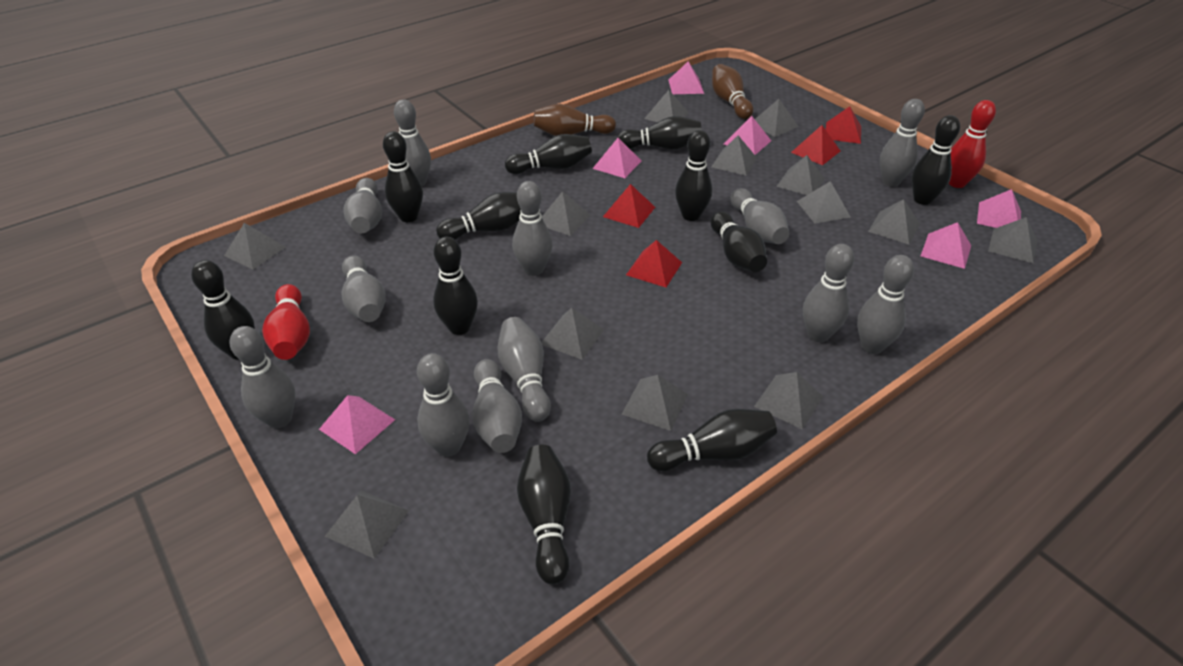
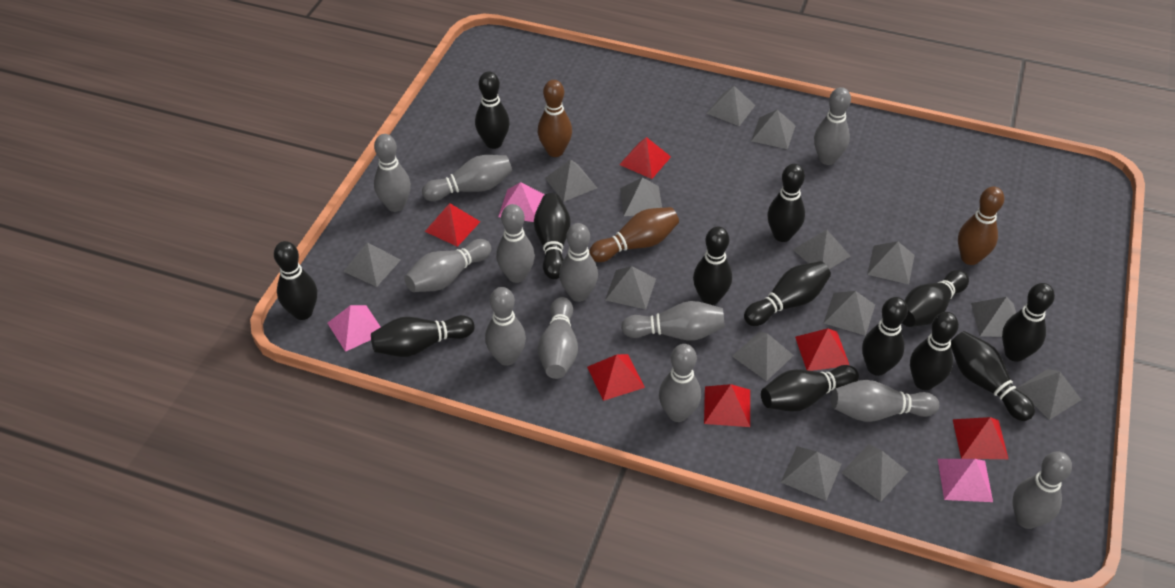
black bowling pin: [191,260,255,360] [383,131,423,222] [433,237,478,335] [436,192,521,240] [505,134,592,174] [517,445,571,584] [617,116,702,150] [647,409,777,471] [675,130,712,221] [711,211,767,272] [912,115,960,205] = 11 -> [274,241,317,320] [371,315,475,357] [475,71,510,149] [534,193,571,279] [693,226,732,305] [744,261,831,326] [761,365,859,411] [767,164,805,242] [862,297,908,376] [902,270,969,327] [910,312,959,390] [951,331,1035,421] [1002,283,1055,362] = 13
brown bowling pin: [534,104,616,136] [712,64,753,119] = 2 -> [538,80,572,157] [589,207,679,262] [958,186,1004,265] = 3
grey pyramid: [224,223,286,270] [325,490,409,559] [541,308,604,360] [542,191,590,236] [622,375,688,431] [644,90,689,123] [711,135,757,176] [754,372,823,430] [755,99,799,137] [776,155,825,195] [797,181,851,223] [868,199,920,245] [988,217,1038,264] = 13 -> [343,242,401,287] [545,159,597,202] [605,266,656,309] [620,177,662,216] [707,86,756,126] [732,331,794,381] [751,110,796,149] [781,446,841,501] [793,230,850,269] [824,291,875,336] [841,444,908,502] [867,241,915,284] [971,297,1016,337] [1016,369,1082,420] = 14
pink pyramid: [319,395,395,454] [592,138,641,178] [668,61,704,94] [724,116,771,155] [921,222,971,269] [977,189,1021,228] = 6 -> [327,305,380,352] [498,182,545,222] [938,459,993,502] = 3
red bowling pin: [262,284,310,360] [948,100,996,188] = 2 -> none = 0
red pyramid: [603,184,655,228] [626,240,682,287] [791,125,840,165] [826,106,861,144] = 4 -> [425,203,480,247] [587,354,645,401] [619,137,671,179] [704,384,750,427] [795,328,850,371] [953,417,1008,459] = 6

